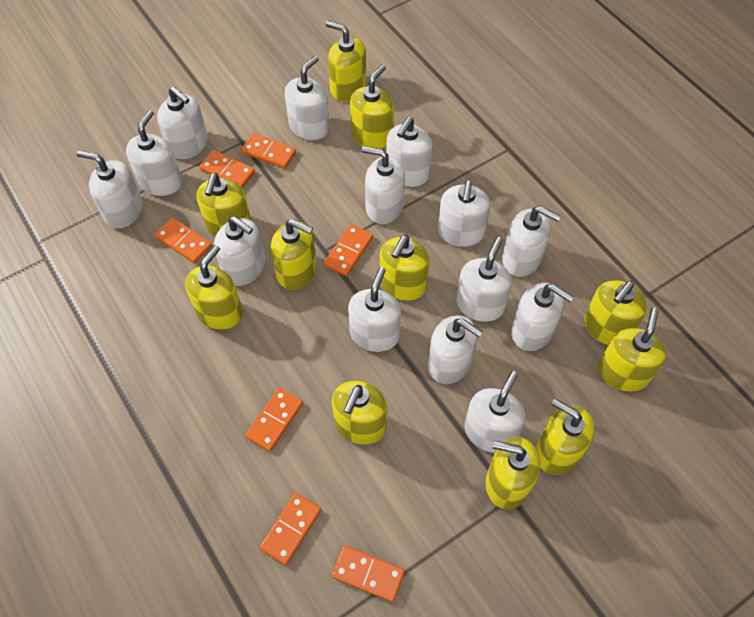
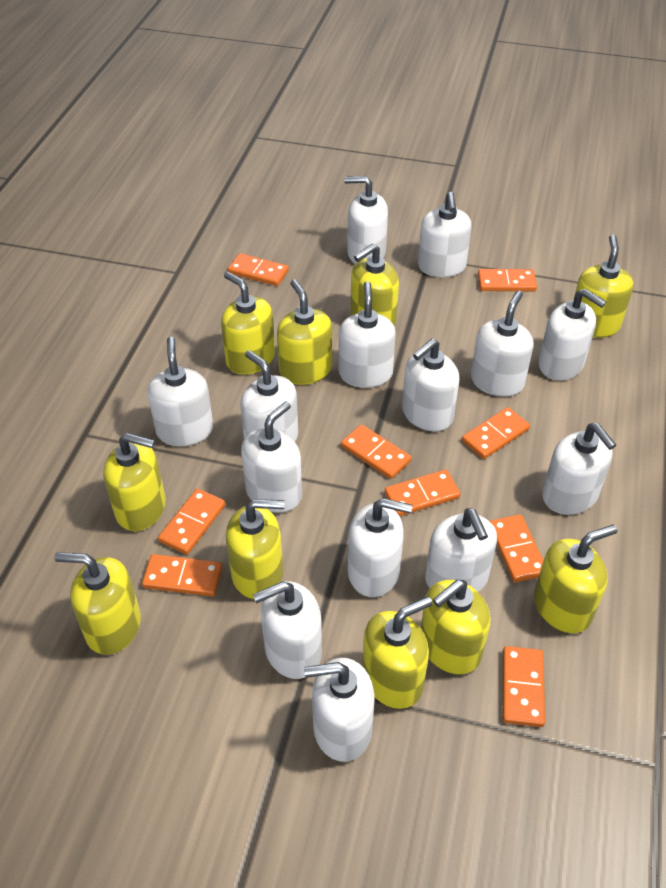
orange domino: [155,218,212,263] [199,150,255,188] [241,133,296,169] [245,388,303,452] [260,493,321,565] [324,224,373,276] [332,545,405,602] = 7 -> [142,554,223,597] [158,488,225,555] [228,253,289,286] [341,424,412,479] [385,470,460,516] [462,407,530,459] [478,269,537,291] [490,514,544,582] [503,646,545,727] = 9
yellow soap dispenser: [185,245,243,330] [196,173,251,237] [271,219,317,290] [326,21,366,102] [332,381,387,445] [350,64,394,149] [380,235,430,301] [485,437,540,510] [536,398,595,475] [584,280,647,345] [598,308,666,392] = 11 -> [54,552,141,655] [103,433,166,531] [221,272,275,375] [226,499,285,599] [277,279,332,385] [350,244,399,326] [362,596,433,709] [421,580,491,675] [534,525,618,634] [574,234,634,338] = 10

